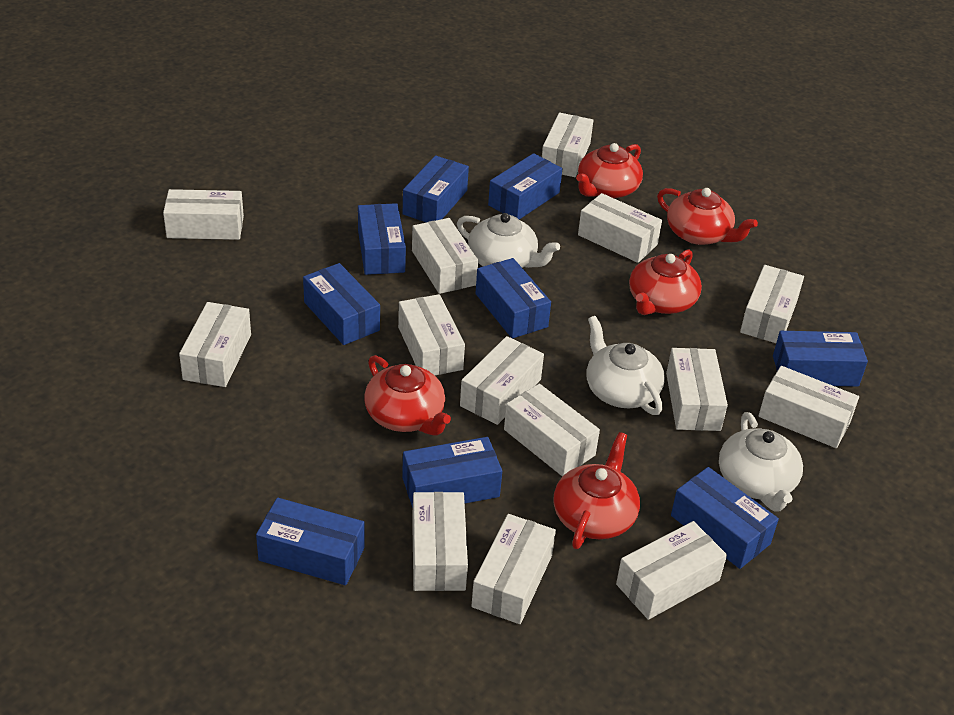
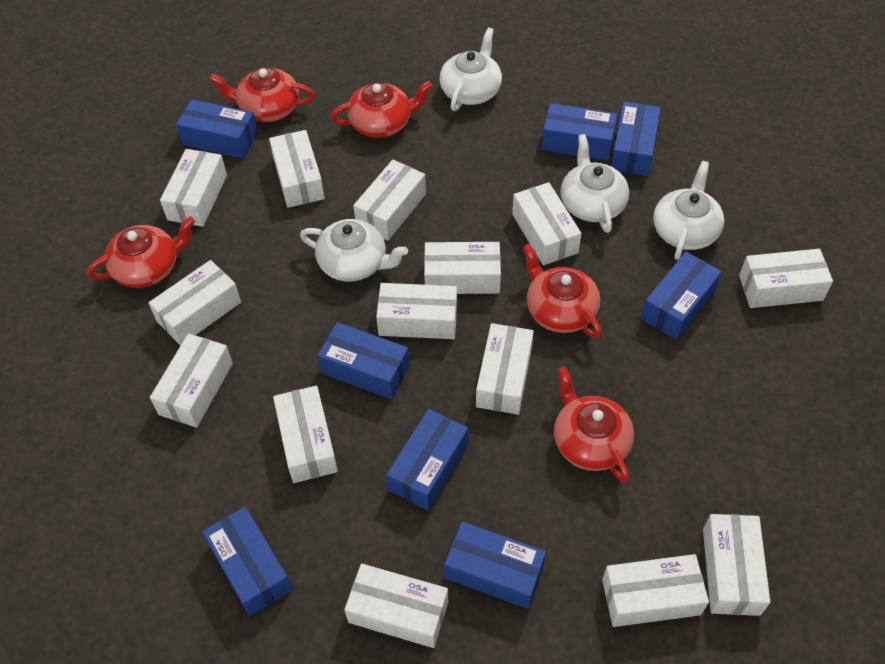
blue box: [256,498,365,585] [303,263,380,345] [358,203,406,275] [402,437,502,508] [403,156,469,222] [476,258,551,339] [488,153,563,219] [671,467,779,569] [773,331,868,387] = 9 -> [176,99,258,159] [202,507,292,616] [318,322,410,399] [386,409,468,510] [444,522,546,609] [542,103,617,161] [611,101,661,177] [641,252,722,340] = 8
white teapot: [457,213,560,268] [586,316,665,415] [719,412,803,512] = 3 -> [300,219,408,281] [439,28,502,111] [561,134,629,233] [653,161,724,260] = 4

